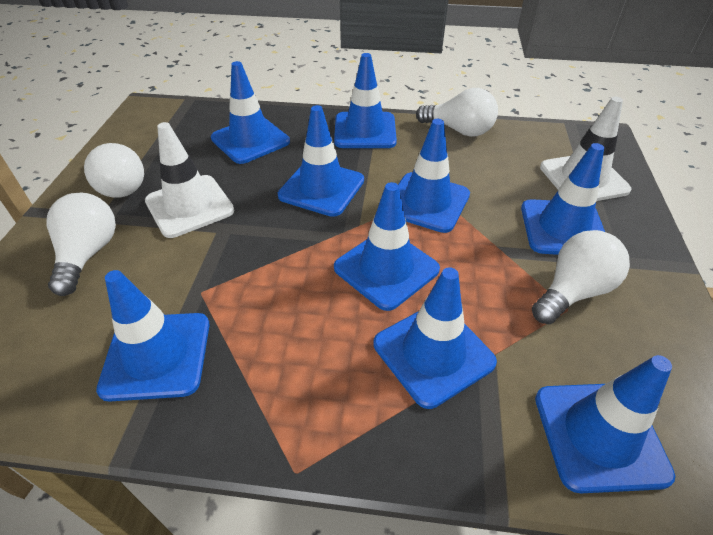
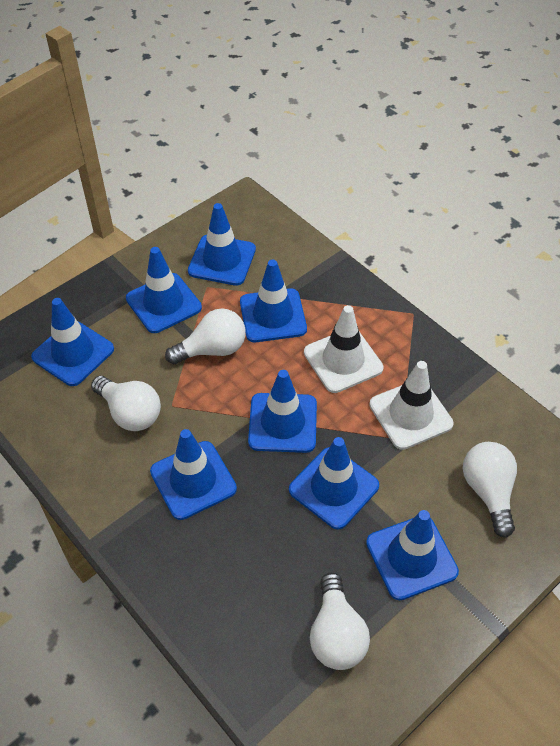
blue traffic cone: [96,270,210,402] [211,61,290,164] [278,105,364,217] [334,53,397,148] [334,182,440,311] [374,267,497,409] [398,119,470,233] [521,143,605,255] [535,355,675,493] = 9 -> [31,298,114,386] [126,247,202,333] [150,429,237,520] [188,203,256,286] [240,259,307,342] [248,370,317,453] [289,437,379,529] [366,510,459,600] = 8

